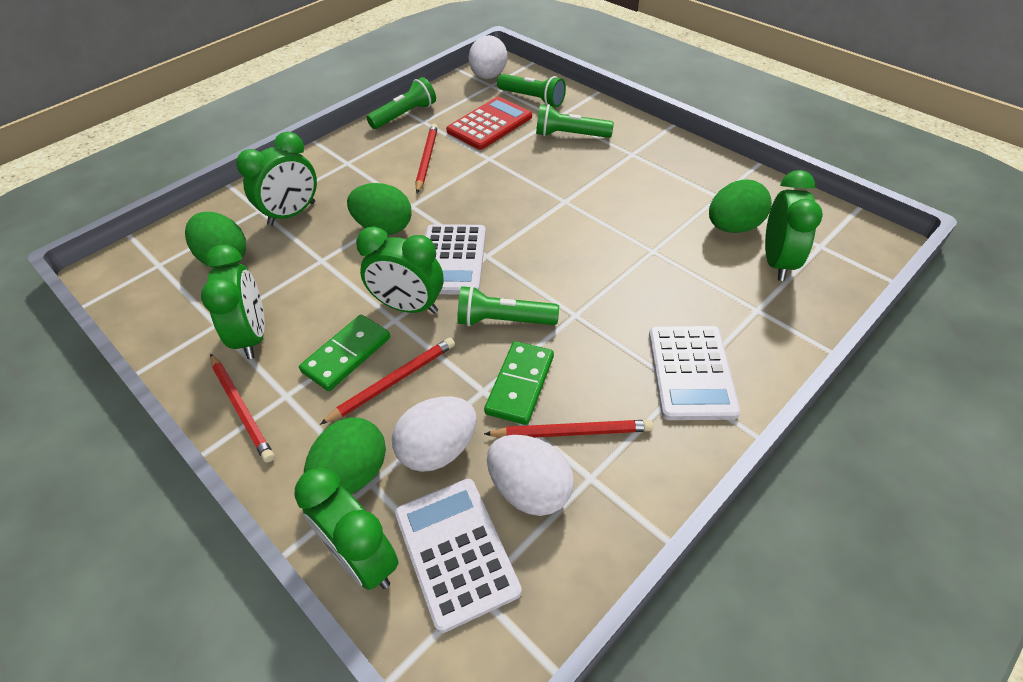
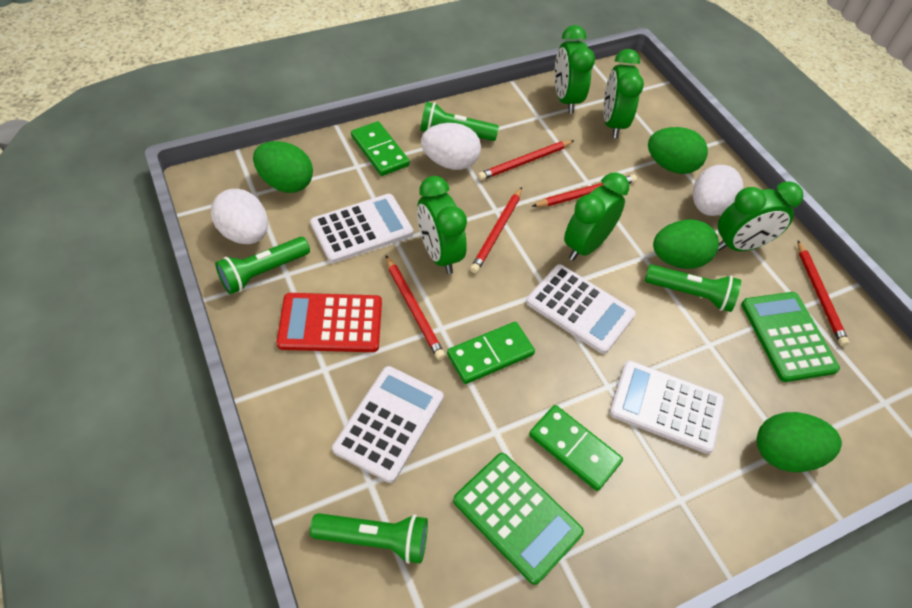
green calculator: none = 0 -> [453,453,584,585] [741,292,840,382] = 2
green domino: [299,315,390,391] [484,341,554,425] = 2 -> [351,121,410,176] [447,322,535,384] [529,405,623,491] = 3
red pencil: [210,354,274,463] [320,337,455,425] [416,124,438,193] [484,420,653,438] = 4 -> [386,255,445,360] [470,187,522,273] [478,140,574,180] [532,175,637,207] [798,241,849,346] = 5
white calculator: [395,479,522,633] [425,224,486,295] [649,326,740,420] = 3 -> [310,194,413,263] [332,366,444,483] [526,264,636,354] [609,361,724,454] = 4

